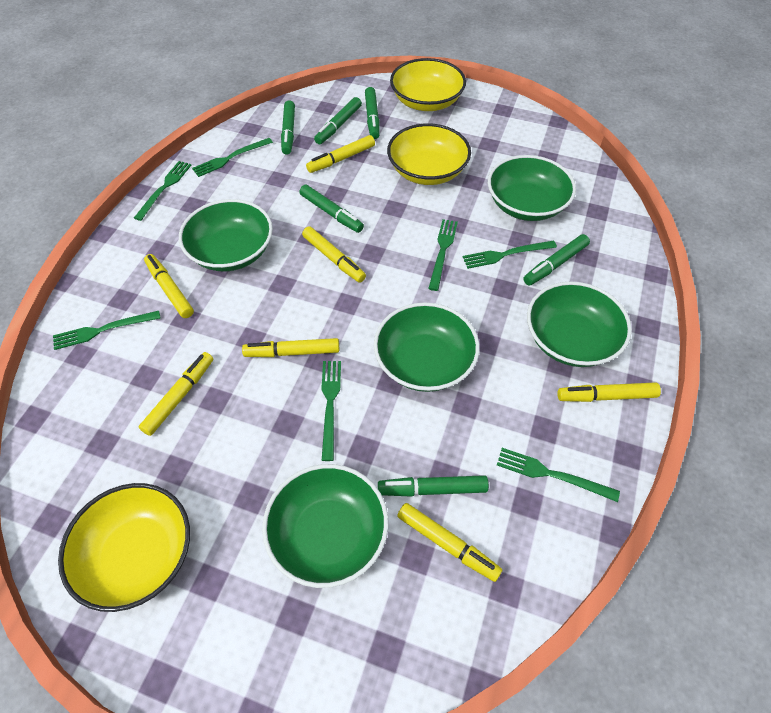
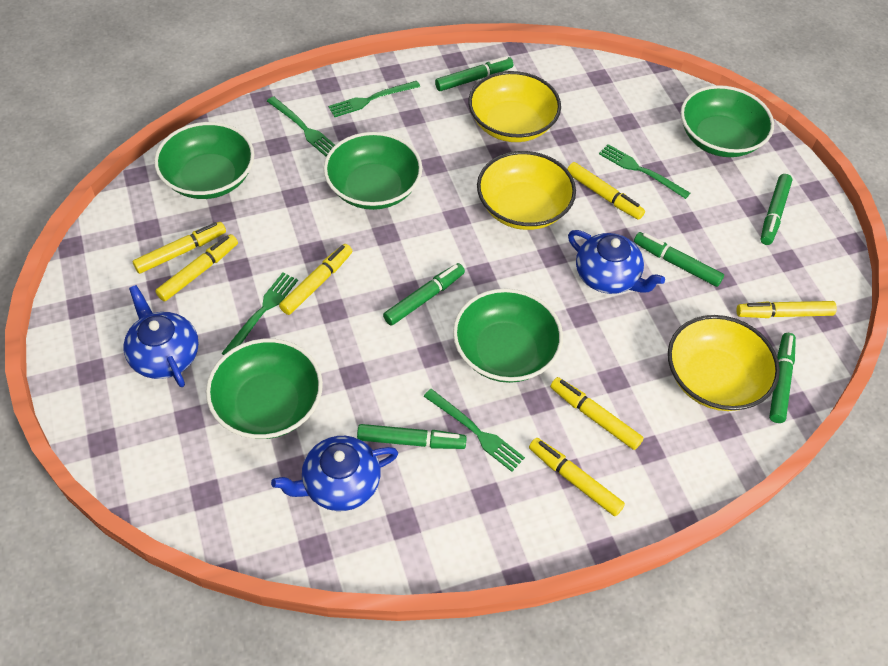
blue teapot: none = 0 -> [123,285,199,387] [271,436,398,511] [568,230,665,294] = 3
green fork: [53,311,160,350] [134,161,191,221] [192,138,273,177] [321,361,341,461] [428,219,458,291] [463,240,557,269] [497,448,620,502] = 7 -> [222,273,298,355] [267,96,335,156] [328,81,420,117] [424,389,525,472] [599,144,690,199] = 5

